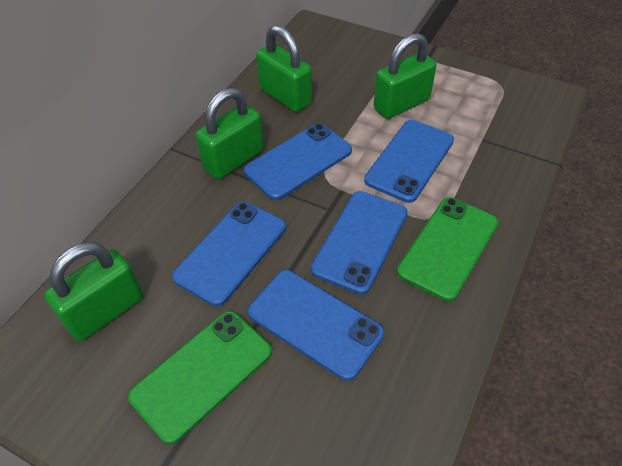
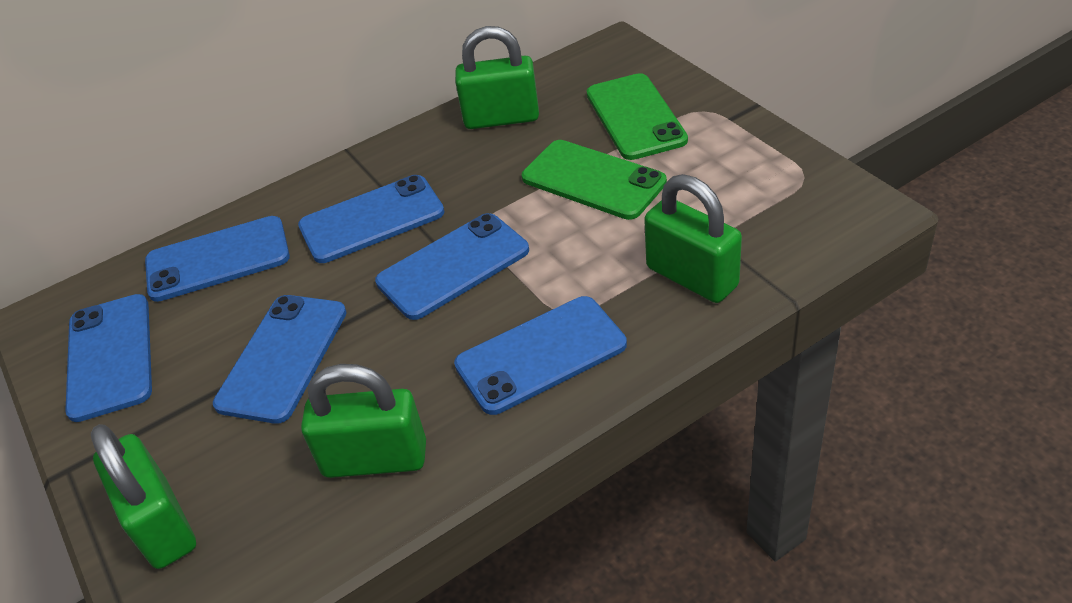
blue phone: [172,202,286,306] [244,123,352,200] [248,270,384,381] [311,191,408,294] [364,120,454,203] = 5 -> [65,294,152,422] [145,216,290,302] [213,295,347,424] [298,175,445,263] [375,213,529,320] [454,296,627,415] = 6

